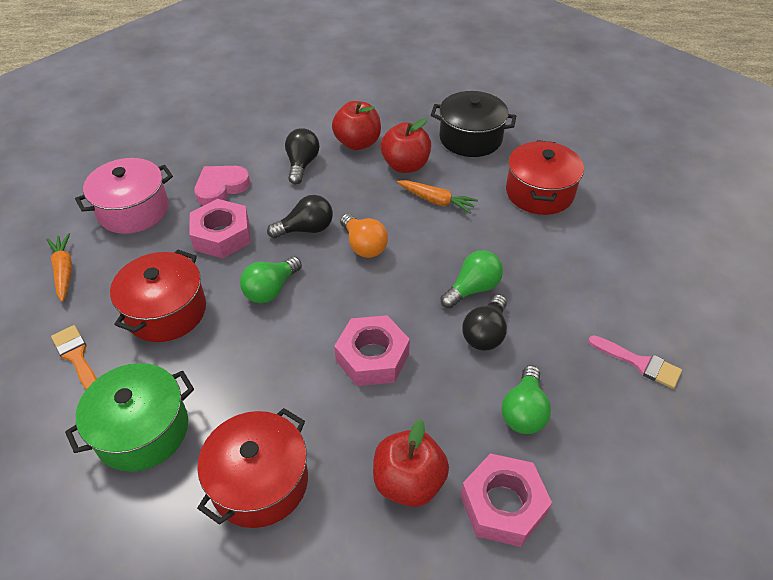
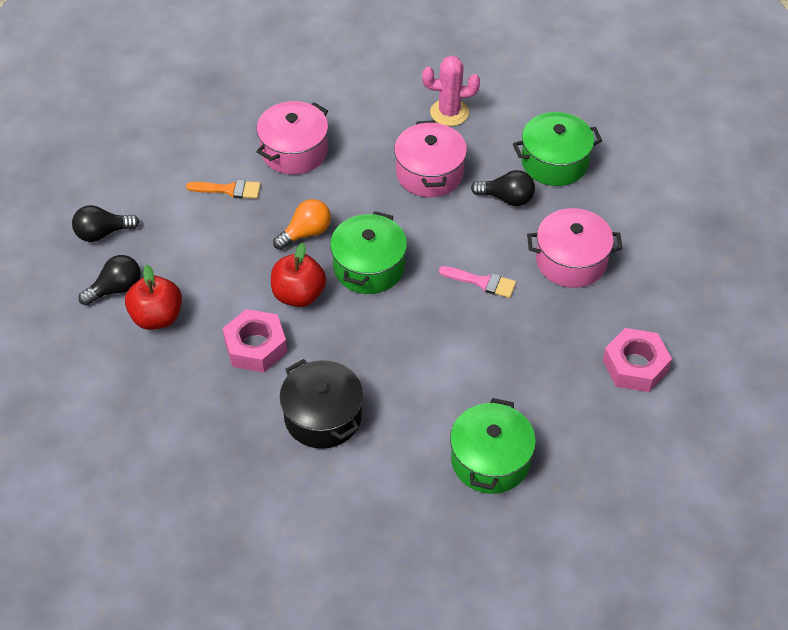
green light bulb: [240,256,302,303] [441,250,503,308] [502,365,551,434] = 3 -> none = 0
green pot: [65,363,194,472] = 1 -> [330,211,407,294] [450,398,536,494] [513,112,602,186] = 3
orange carrot: [46,233,72,302] [397,180,478,214] = 2 -> none = 0
pink cactus: none = 0 -> [422,56,480,126] = 1
pink heart: [194,166,250,206] = 1 -> none = 0
pink nut: [189,199,251,258] [334,315,410,386] [460,453,552,547] = 3 -> [222,309,287,372] [603,328,672,392] = 2
pink pot: [75,158,173,234] = 1 -> [256,101,328,175] [394,120,467,197] [527,208,622,288] = 3
red apple: [332,101,381,150] [373,419,449,507] [381,118,431,173] = 3 -> [125,265,182,330] [271,243,326,307] = 2
red pot: [110,250,206,342] [197,408,308,528] [506,140,584,215] = 3 -> none = 0

